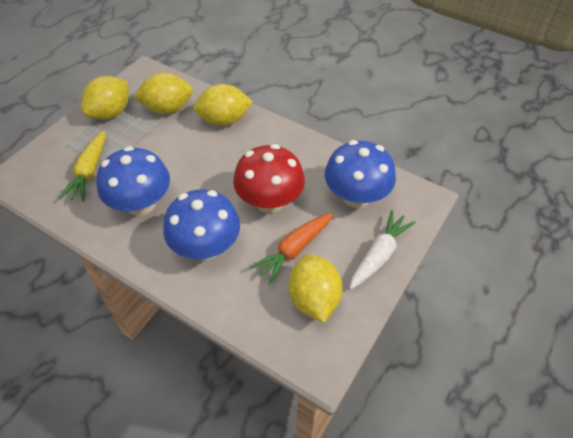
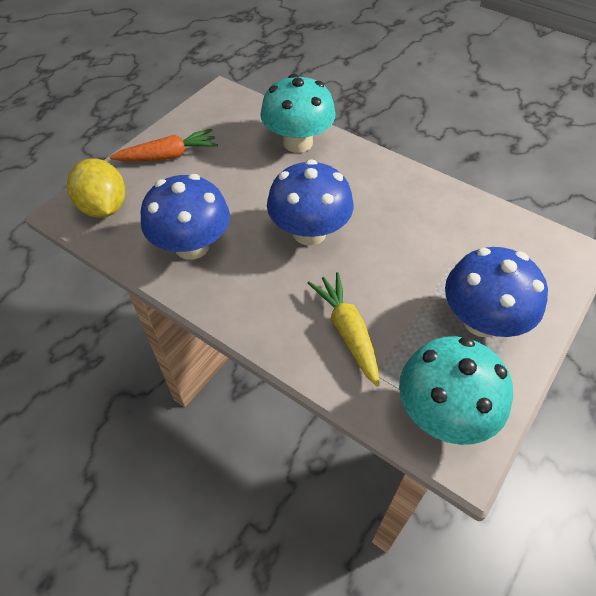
red mushroom: [233,144,305,213] = 1 -> none = 0
turquoise mushroom: none = 0 -> [260,74,336,153] [399,336,513,445] = 2
white carrot: [349,210,416,290] = 1 -> none = 0
yellow lemon: [81,76,129,120] [134,72,193,114] [193,84,253,126] [289,254,343,323] = 4 -> [67,158,125,218] = 1

